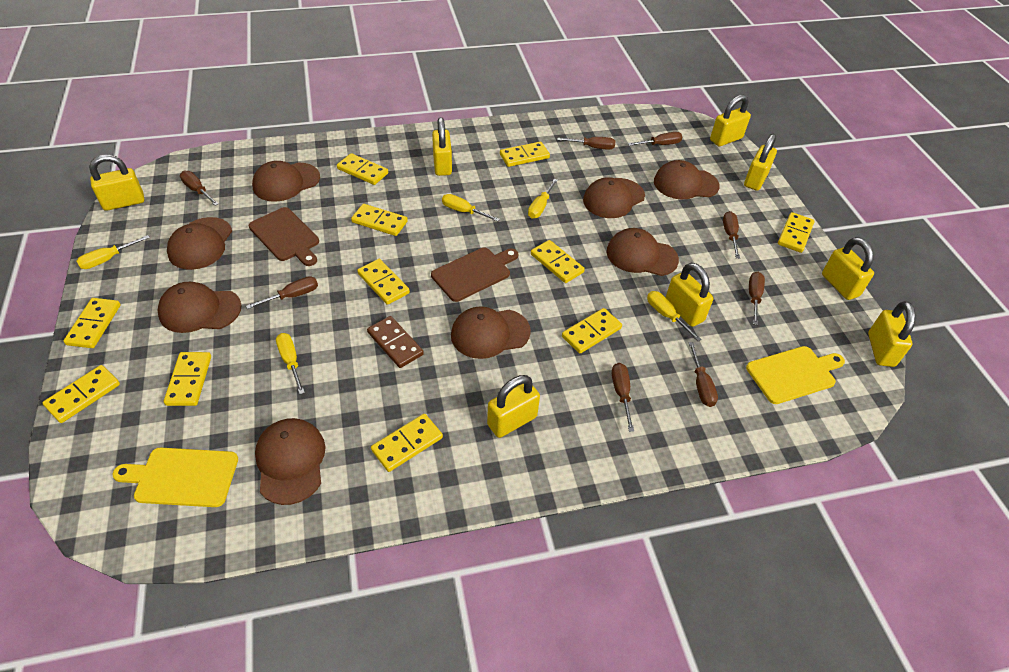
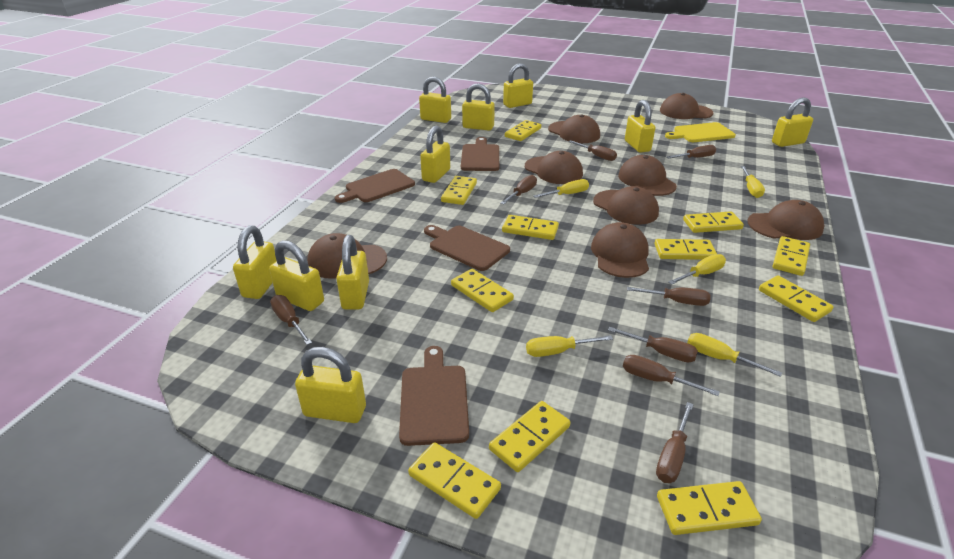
brown cutting board: [249,207,319,266] [431,248,518,302] = 2 -> [335,169,415,203] [399,346,469,446] [424,225,510,271] [461,137,499,171] = 4
brown domino: [367,316,424,368] = 1 -> none = 0
yellow cutting board: [112,448,238,507] [746,346,845,404] = 2 -> [665,122,736,142] = 1
yellow padlock: [89,155,144,211] [432,117,452,176] [487,375,540,438] [666,263,713,327] [710,95,751,146] [744,134,777,191] [822,237,874,300] [868,301,916,367] = 8 -> [233,225,276,299] [269,240,324,311] [295,347,366,423] [336,235,369,309] [419,77,451,123] [420,126,450,183] [462,83,495,130] [503,63,533,108] [625,100,655,153] [772,97,813,147] = 10

